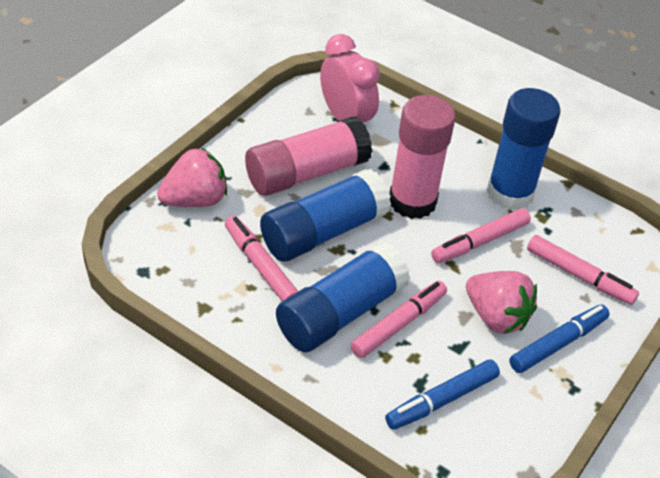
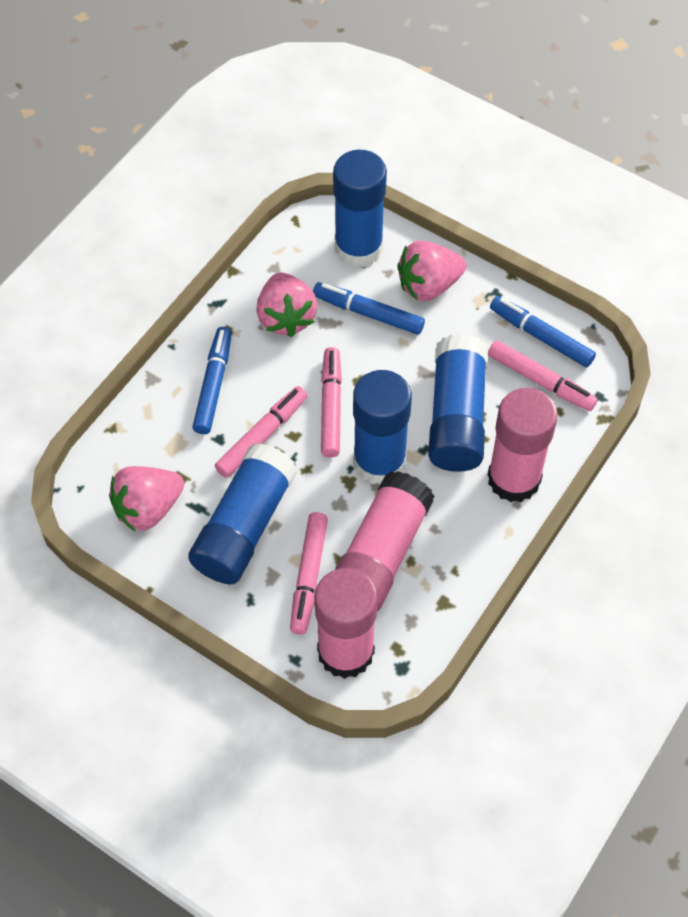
blue glue stick: [260,169,391,261] [276,242,410,352] [487,88,560,210] = 3 -> [188,443,297,584] [333,150,387,267] [353,370,412,484] [428,334,488,472] = 4
blue marker: [385,359,500,430] [509,304,609,373] = 2 -> [192,327,232,434] [313,282,425,335] [490,296,596,367] = 3
pink clock: [320,34,380,123] = 1 -> none = 0
pink glue stick: [245,116,372,196] [389,95,456,219] = 2 -> [314,568,378,679] [335,471,435,612] [488,388,558,502] = 3
pink strawberry: [157,148,227,207] [466,271,537,334] = 2 -> [109,466,184,532] [256,272,318,337] [397,241,466,301] = 3

